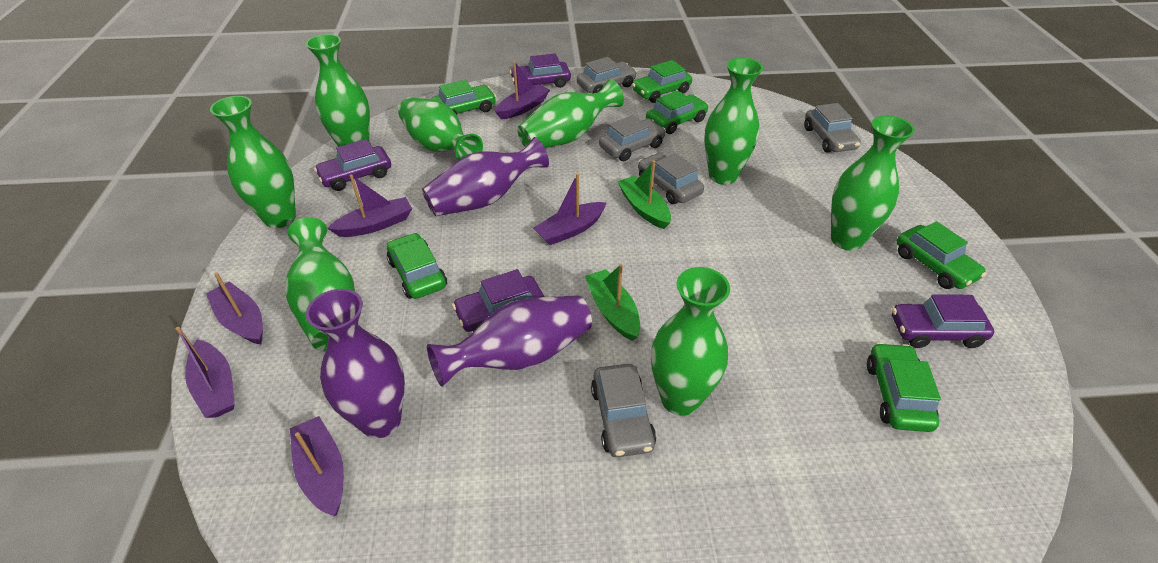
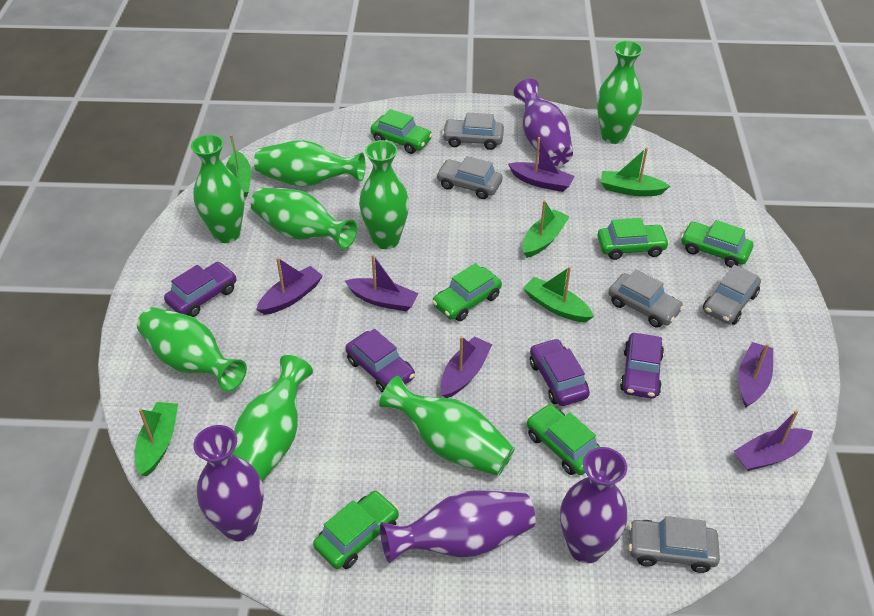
green boat: [585,264,640,341] [617,160,671,229] = 2 -> [135,402,178,476] [226,134,251,197] [522,200,570,258] [523,266,594,322] [601,147,670,196] = 5
purple vase: [306,289,405,438] [422,137,549,216] [427,295,592,387] = 3 -> [193,425,264,541] [380,490,535,563] [514,79,573,166] [560,447,627,564] = 4

